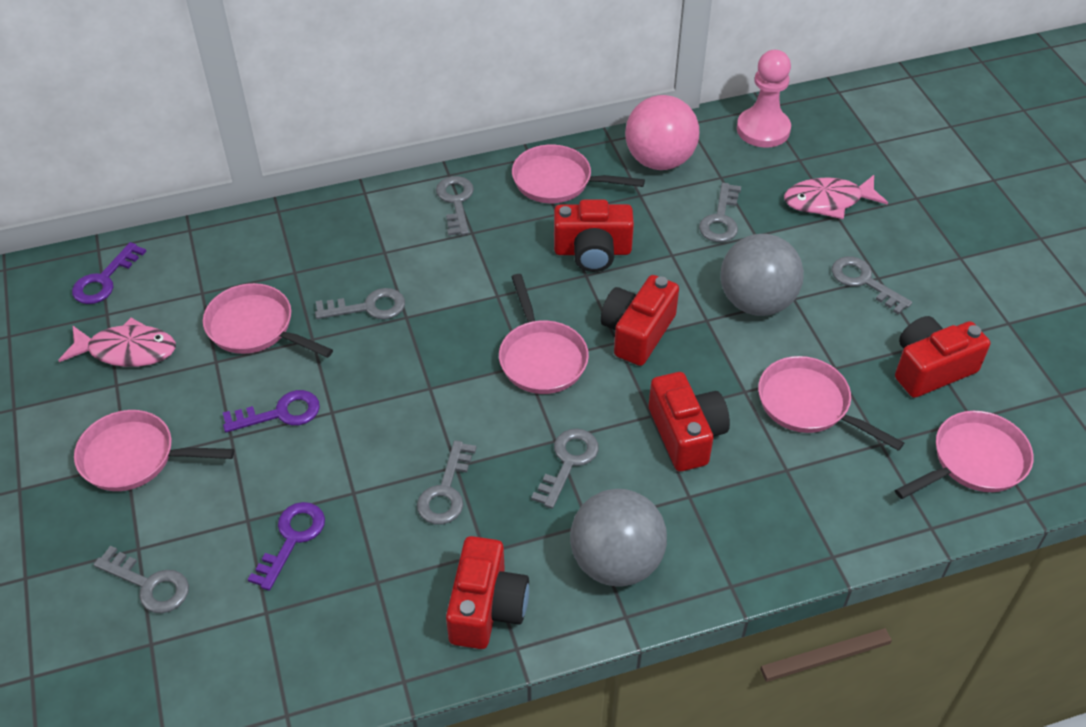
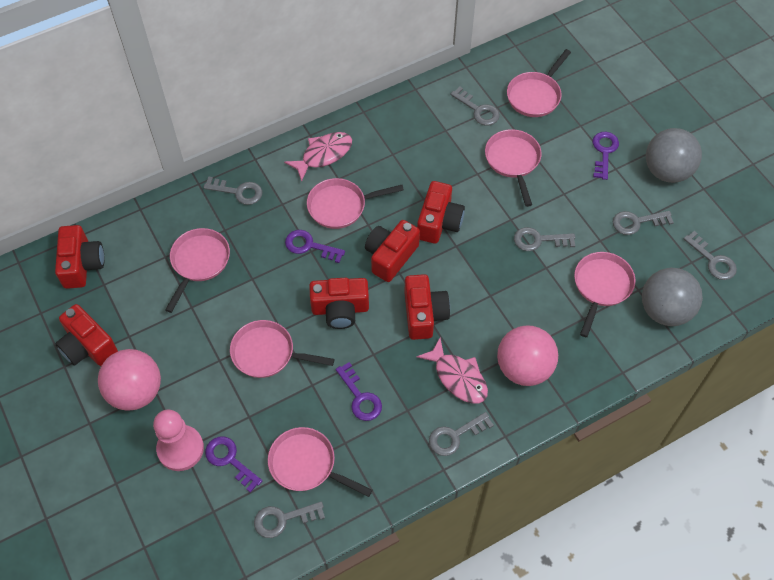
pink ball: [625,95,699,170] = 1 -> [98,349,161,411] [497,325,558,386] = 2
pink pan: [74,410,234,491] [203,283,333,358] [499,274,589,394] [512,145,645,203] [758,356,904,451] [895,411,1034,499] = 6 -> [165,228,230,313] [230,320,335,378] [268,427,373,497] [307,178,404,229] [485,129,542,207] [507,49,571,117] [574,252,635,337] = 7
purple key: [72,242,146,304] [223,390,320,433] [248,502,325,591] = 3 -> [205,437,262,493] [285,230,345,263] [336,362,382,421] [593,132,619,180] = 4
red camera: [446,536,529,649] [554,199,634,272] [600,275,679,366] [649,372,730,471] [895,316,990,398] = 5 -> [55,225,105,289] [55,304,118,366] [309,278,369,329] [365,220,420,282] [404,274,450,340] [417,181,465,244] = 6

